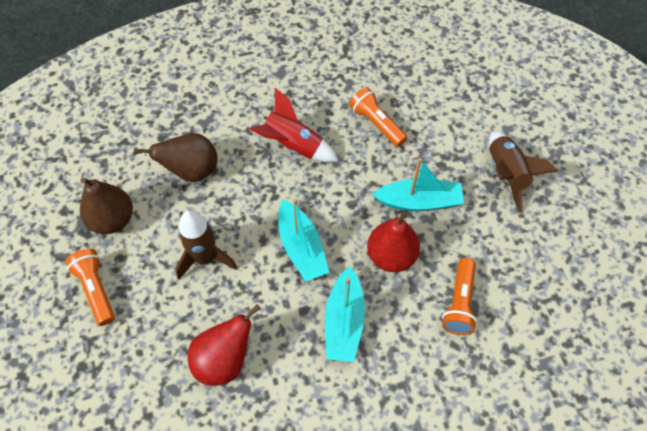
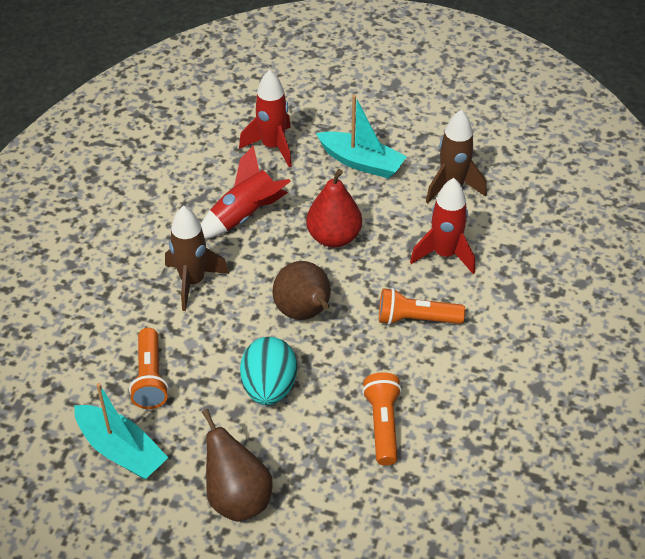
red pear: [188,304,261,386] [367,211,420,272] = 2 -> [306,169,362,248] = 1
red rocket: [249,88,339,162] = 1 -> [201,145,291,239] [239,70,292,167] [410,178,475,274] = 3
turquoise boat: [278,199,330,282] [325,266,365,362] [372,158,464,211] = 3 -> [74,383,168,480] [316,95,407,179] = 2
turquoise egg: none = 0 -> [240,337,297,405] = 1

